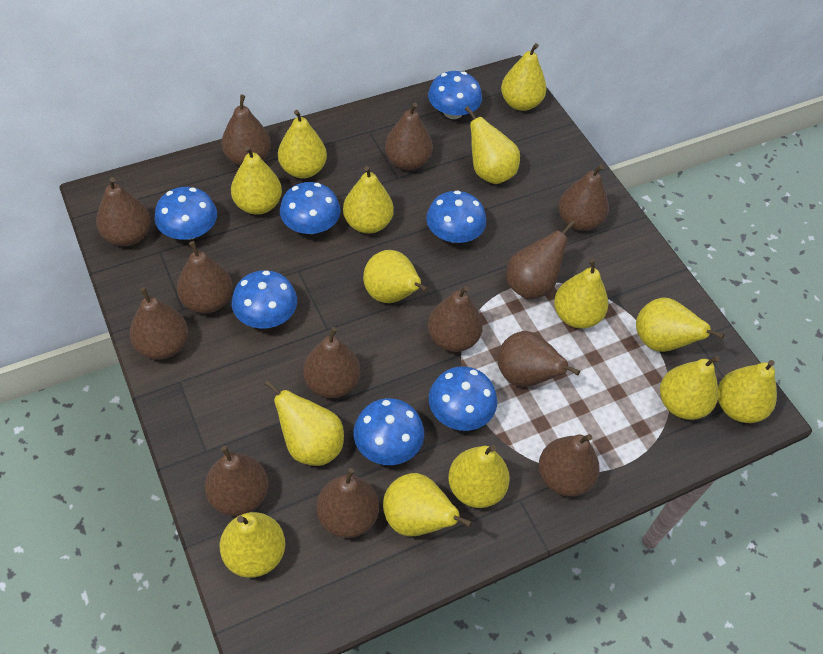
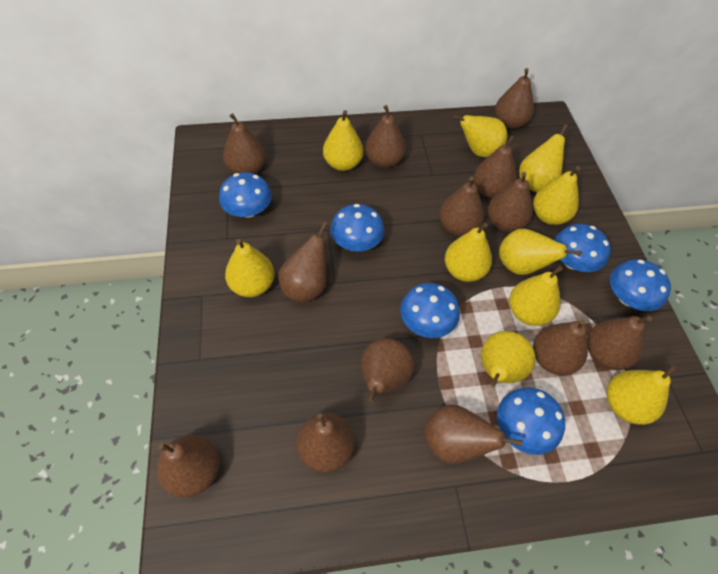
blue mushroom: [155,187,217,240] [232,270,297,329] [280,182,341,234] [353,398,424,465] [426,190,486,243] [428,71,482,119] [429,367,497,431] = 7 -> [219,172,272,218] [330,204,384,251] [400,283,460,338] [497,388,565,455] [554,224,611,272] [610,259,671,311] = 6
yellow pear: [220,512,285,578] [231,146,282,215] [264,380,344,466] [278,110,327,178] [343,166,394,234] [363,250,428,303] [383,473,472,537] [448,445,510,508] [465,106,520,184] [501,43,547,111] [554,259,608,329] [636,298,724,352] [660,356,720,420] [718,360,777,423] = 14 -> [225,239,275,297] [323,110,363,171] [445,223,492,282] [453,115,507,157] [481,331,536,387] [499,229,581,275] [509,266,563,326] [519,124,568,192] [533,166,580,225] [606,365,677,425] = 10

